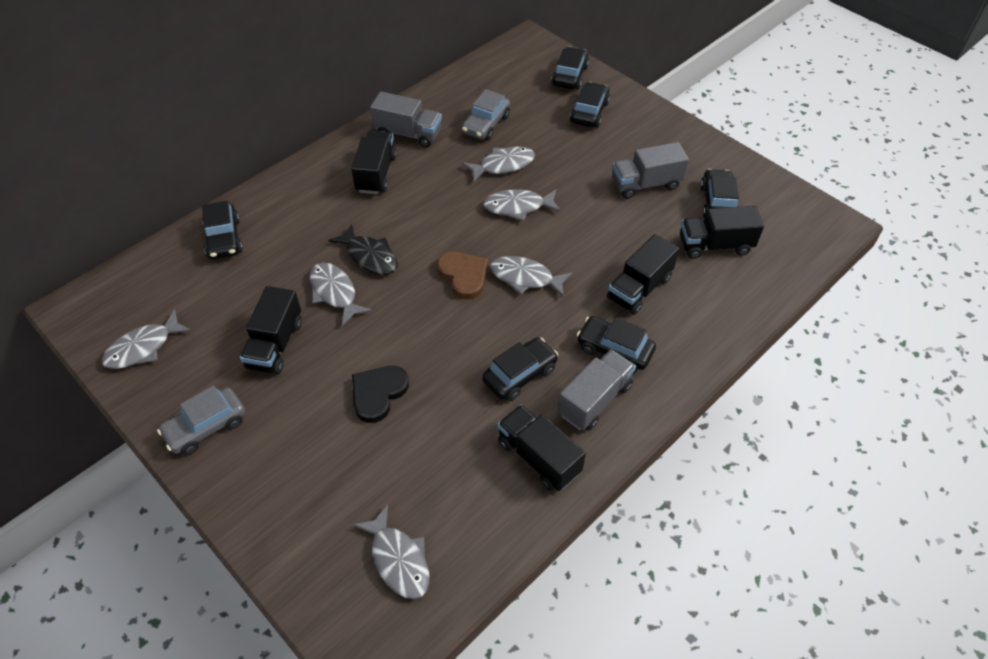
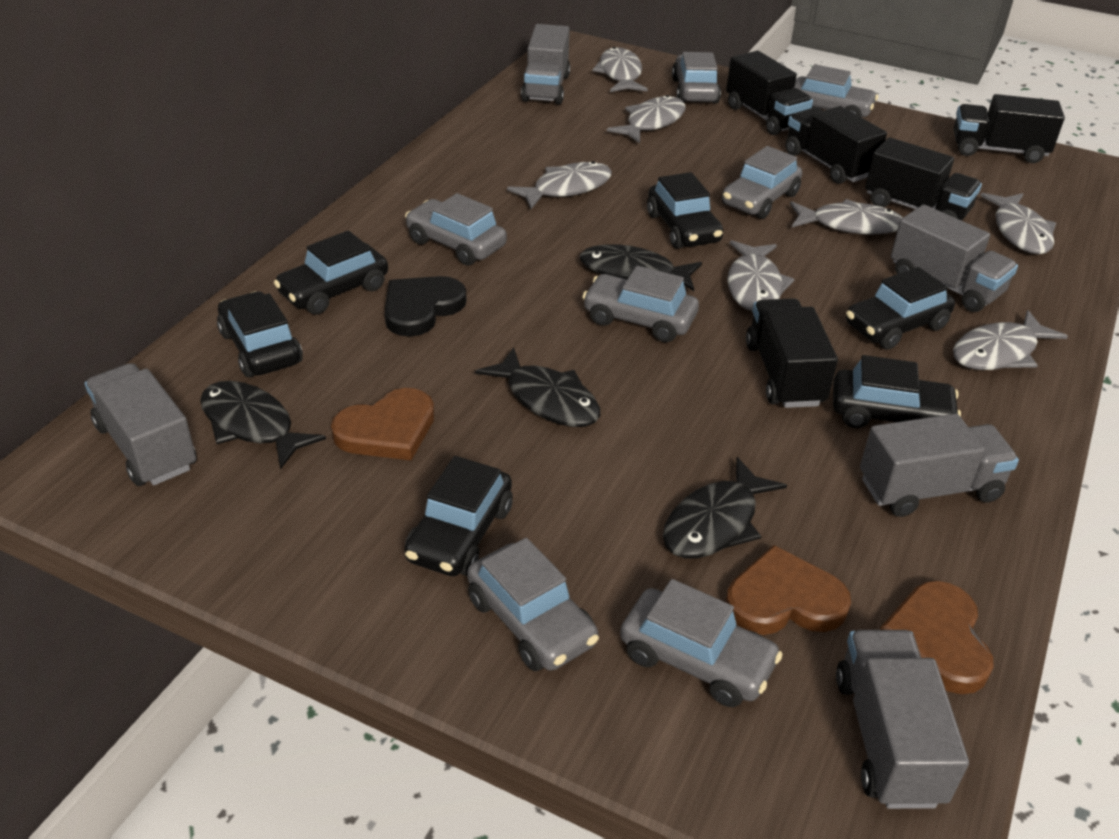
black fish: [328,224,398,275] = 1 -> [200,381,326,470] [475,347,600,427] [580,244,702,291] [663,457,787,558] = 4
brown heart: [437,252,488,299] = 1 -> [331,388,434,460] [726,545,851,635] [880,581,994,694] = 3
grey car: [157,386,245,455] [462,89,510,140] = 2 -> [405,193,507,265] [467,538,599,671] [582,266,699,342] [620,579,783,707] [672,52,721,104] [722,146,802,219] [794,64,878,117] = 7
grey fish: [102,310,192,369] [310,263,372,326] [353,505,430,599] [462,146,535,183] [483,190,561,221] [490,256,572,298] = 6 -> [507,161,612,209] [592,47,648,92] [607,95,686,143] [727,240,794,311] [790,199,903,235] [953,310,1068,370] [980,193,1056,254] = 7
grey truck: [370,92,442,147] [558,349,636,430] [612,142,689,199] = 3 -> [85,363,197,486] [521,24,570,104] [836,630,969,809] [860,414,1019,517] [891,204,1018,312] = 5

